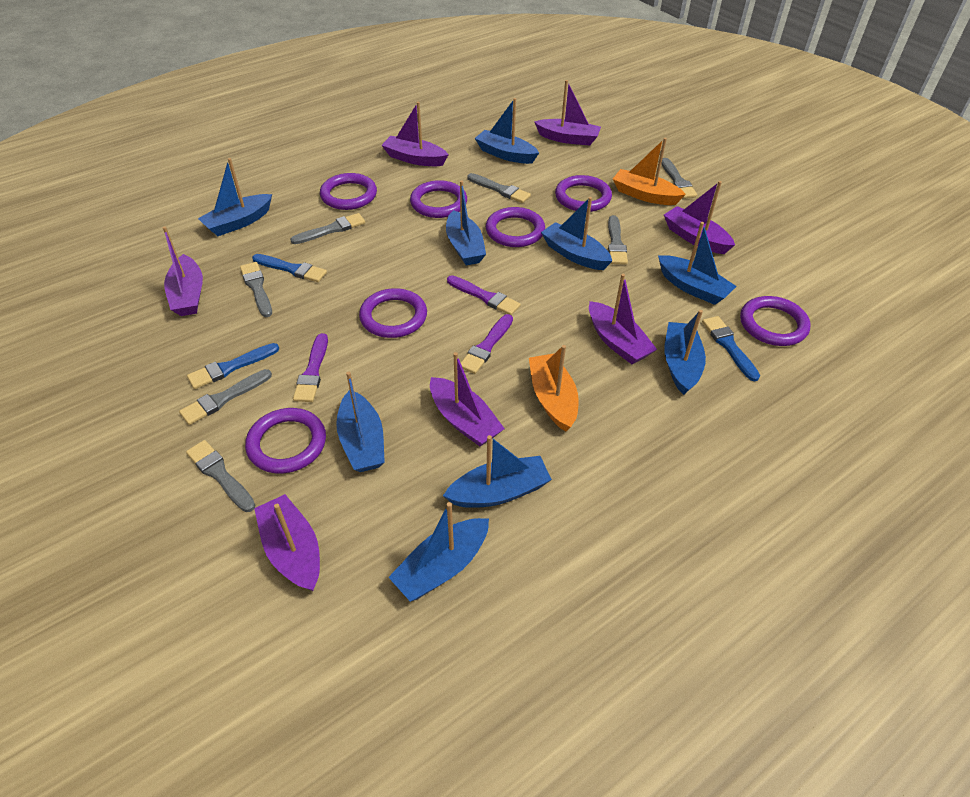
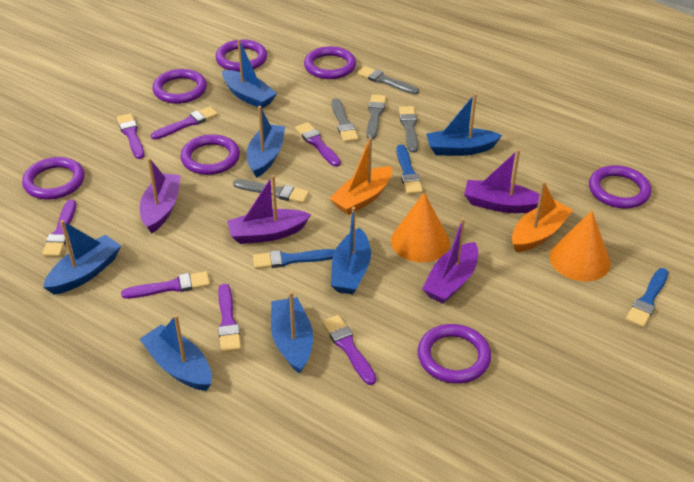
blue boat: [198,158,272,236] [336,372,385,472] [388,502,489,602] [443,435,552,508] [446,181,486,265] [475,98,539,164] [541,197,612,270] [658,222,737,305] [665,310,706,395] = 9 -> [43,220,121,295] [140,314,212,391] [222,39,277,108] [247,106,285,178] [271,291,313,374] [331,207,371,294] [426,93,502,156] = 7
grey brush: [179,369,272,425] [186,440,256,512] [240,262,272,317] [290,213,365,244] [467,173,531,203] [608,215,628,264] [661,158,697,199] = 7 -> [233,179,309,203] [331,98,359,142] [357,66,419,95] [367,94,386,140] [399,106,418,153] = 5
orange cone: none = 0 -> [391,193,450,262] [550,211,611,281] = 2
purple boat: [163,226,203,316] [254,494,320,591] [382,102,449,166] [430,352,505,446] [534,80,601,146] [589,274,657,364] [664,181,735,254] = 7 -> [140,158,181,234] [227,175,311,244] [422,218,478,304] [464,149,540,213] = 4
purple brush: [293,333,328,402] [447,275,521,315] [461,314,513,374] = 3 -> [42,200,76,257] [117,113,144,159] [121,271,210,299] [151,106,218,140] [218,284,241,352] [295,122,341,167] [322,315,376,385] = 7

